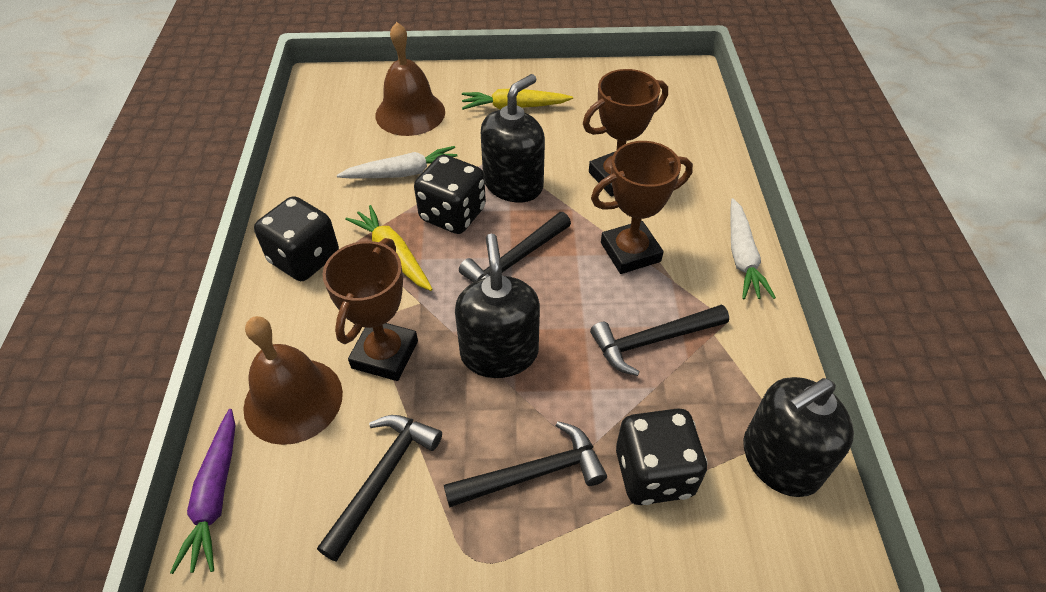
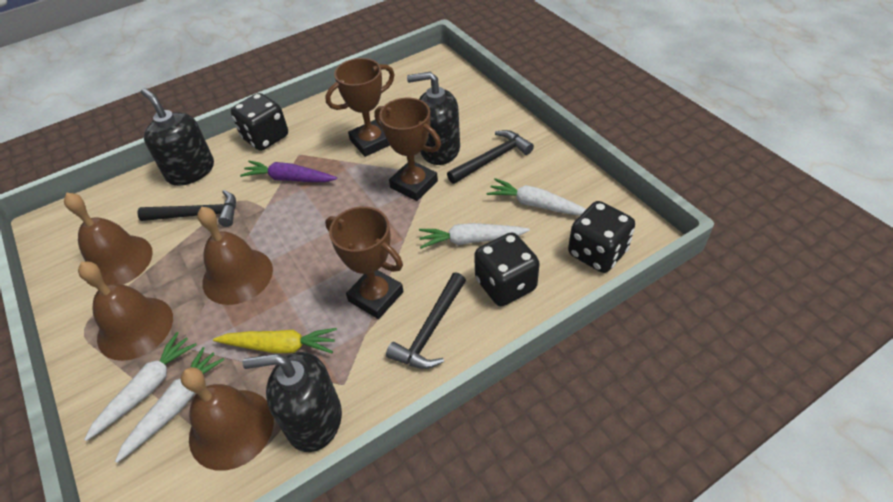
black hammer: [317,415,442,562] [444,421,607,508] [459,212,571,282] [590,305,729,376] = 4 -> [138,190,236,227] [386,272,466,369] [447,130,534,184] = 3
brown bell: [243,316,343,445] [375,22,445,136] = 2 -> [64,193,153,287] [78,262,173,361] [181,367,274,471] [197,207,273,305] = 4
white carrot: [337,146,458,179] [731,198,776,299] = 2 -> [84,332,197,441] [115,347,224,463] [419,223,530,249] [487,178,586,216] = 4
yellow carrot: [345,205,433,291] [462,89,573,110] = 2 -> [213,328,337,353] = 1

